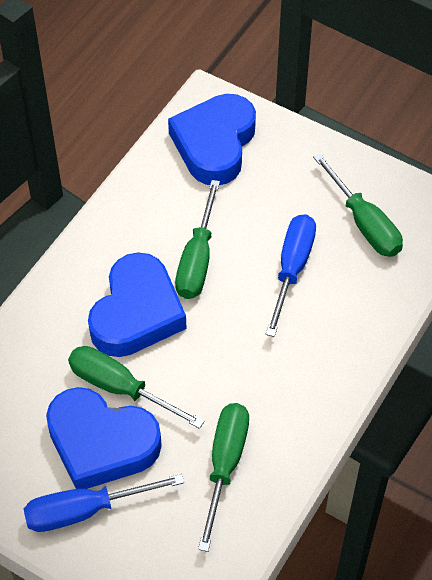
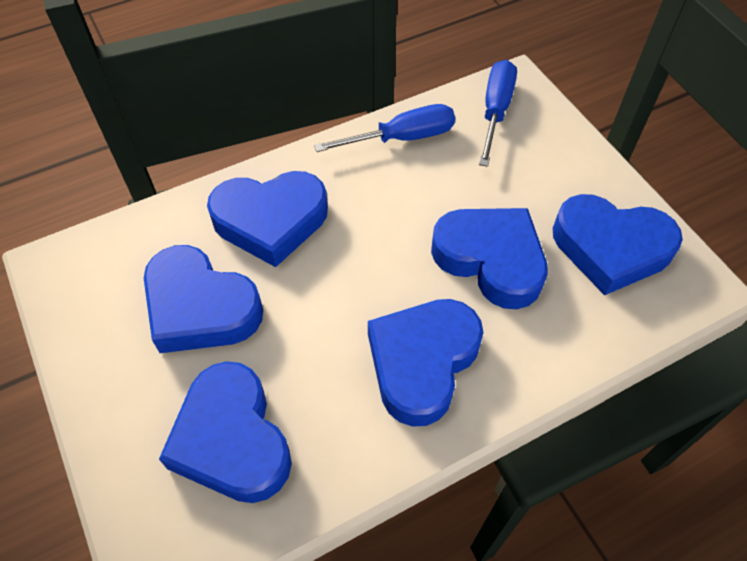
blue heart: [46,387,162,489] [88,252,187,357] [168,94,256,185] = 3 -> [144,245,263,353] [159,361,292,503] [207,171,328,267] [368,299,484,427] [431,208,548,309] [553,194,683,295] = 6
green screwdriver: [68,346,205,429] [175,180,220,299] [198,403,249,552] [313,153,403,257] = 4 -> none = 0

